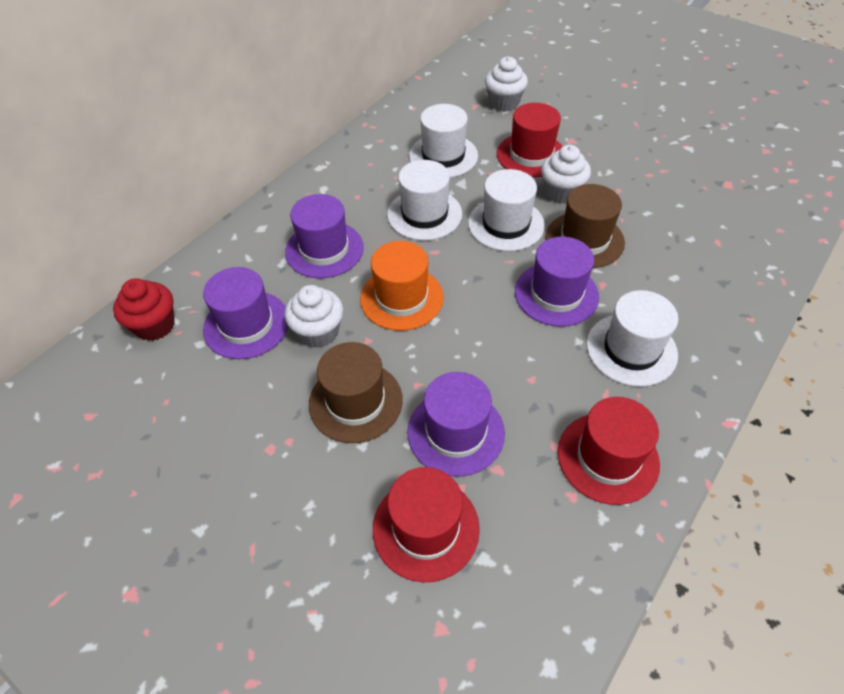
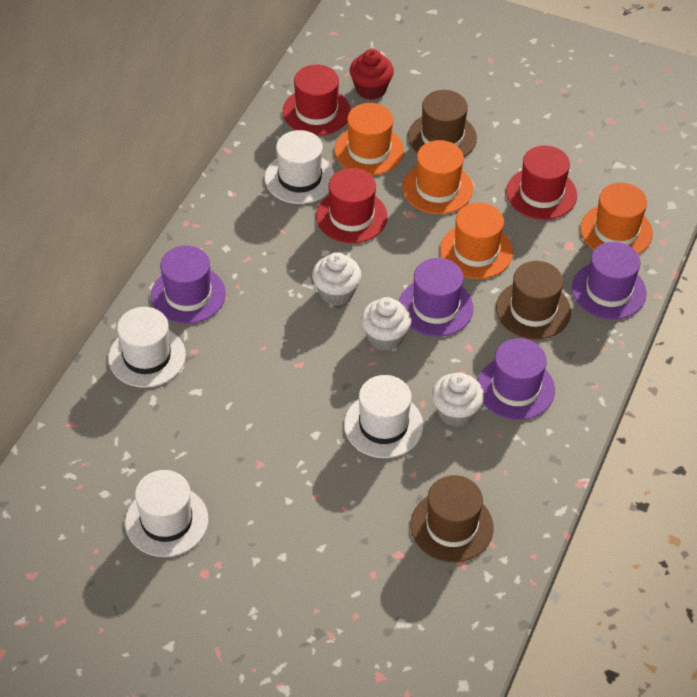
brown hat: [309,342,403,443] [546,184,625,268] = 2 -> [408,90,477,157] [411,475,494,562] [496,261,571,340] = 3
orange hat: [360,241,444,331] = 1 -> [335,103,404,175] [403,140,473,214] [440,203,513,279] [580,183,653,254] = 4

